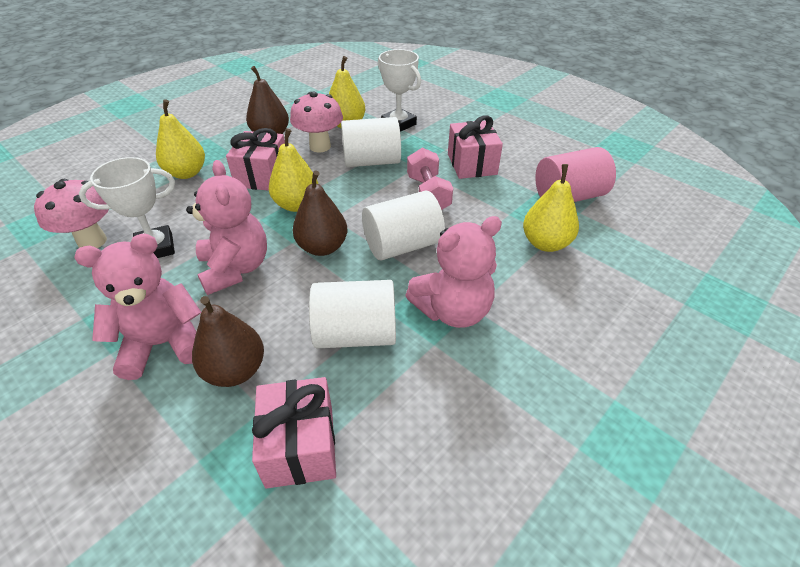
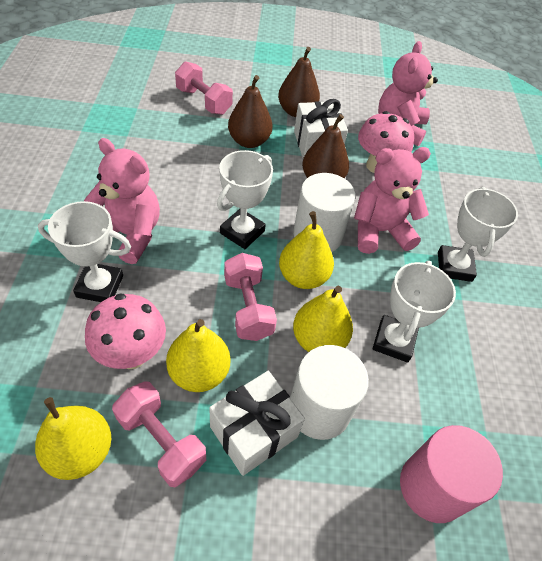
pink dumbbell: [407,148,453,210] = 1 -> [112,381,206,487] [175,61,233,115] [224,253,277,341] = 3
pink gift: [226,128,285,191] [252,377,336,489] [448,116,503,179] = 3 -> none = 0
white cylinder: [309,280,396,348] [341,117,401,167] [362,190,445,260] = 3 -> [290,345,369,440] [293,173,355,252] = 2
white gift: none = 0 -> [209,371,305,476] [294,99,348,158] = 2
white trophy: [79,157,175,258] [378,49,421,132] = 2 -> [38,201,131,302] [217,150,273,249] [373,261,456,363] [438,187,518,282] = 4

